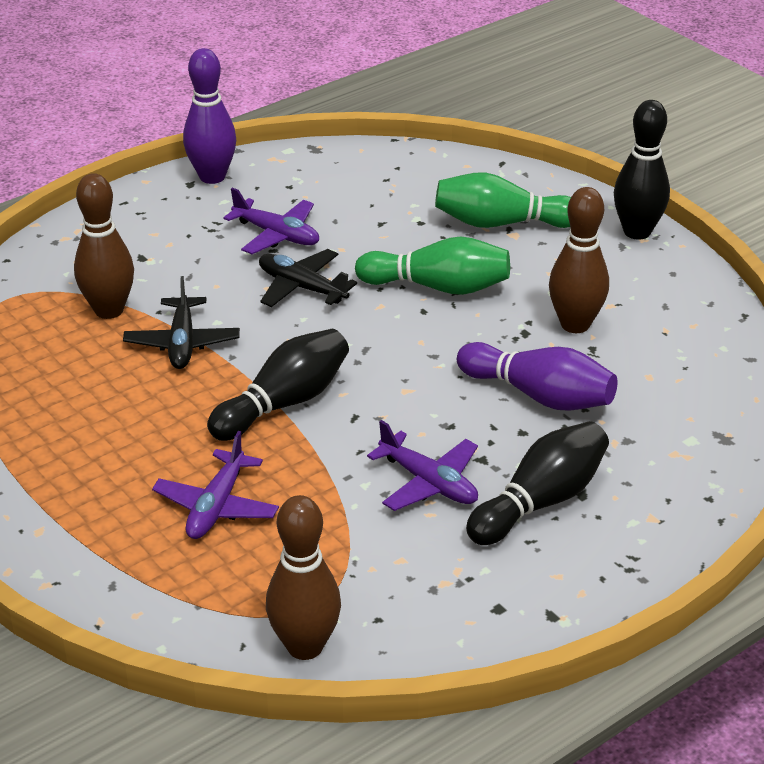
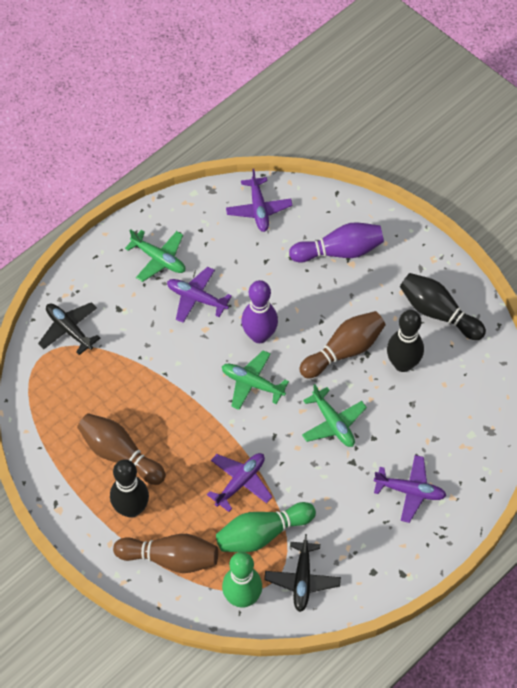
green plane: none = 0 -> [125,229,185,282] [222,350,289,410] [302,384,367,447] = 3
purple plane: [152,431,279,539] [223,188,319,254] [367,420,478,511] = 3 -> [167,267,232,323] [207,453,272,512] [226,169,293,232] [374,455,446,523] = 4

